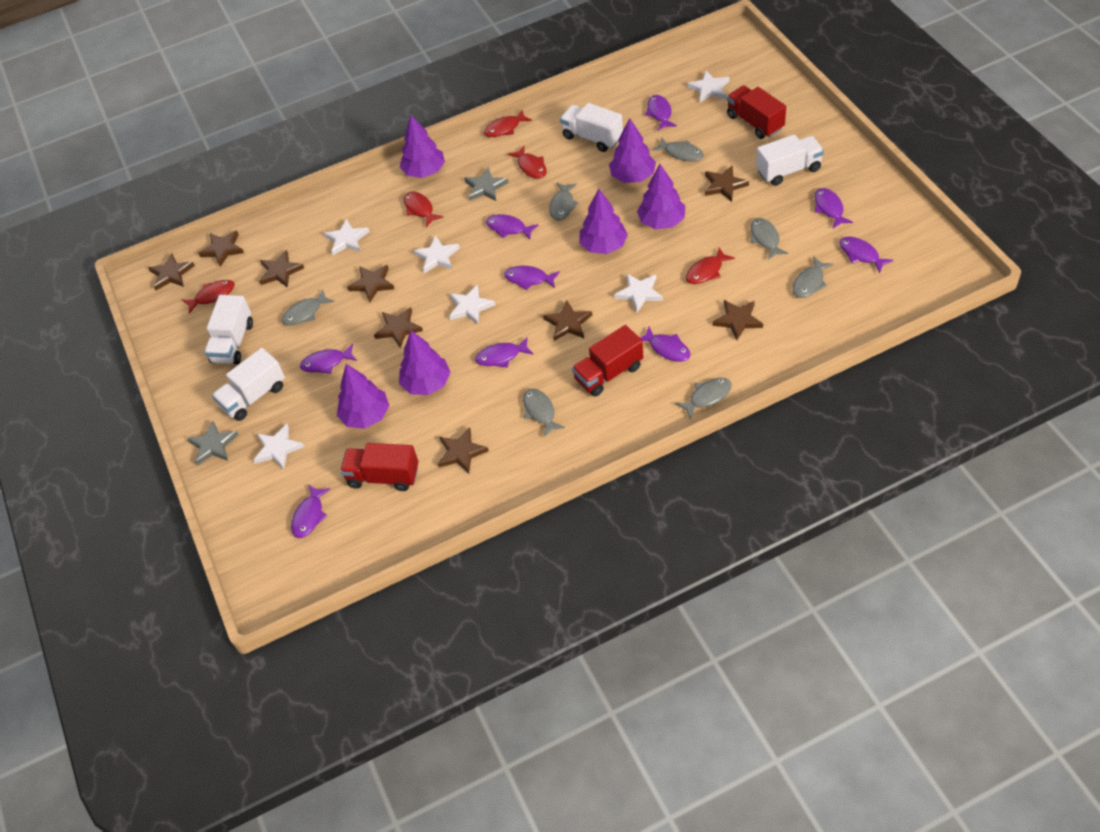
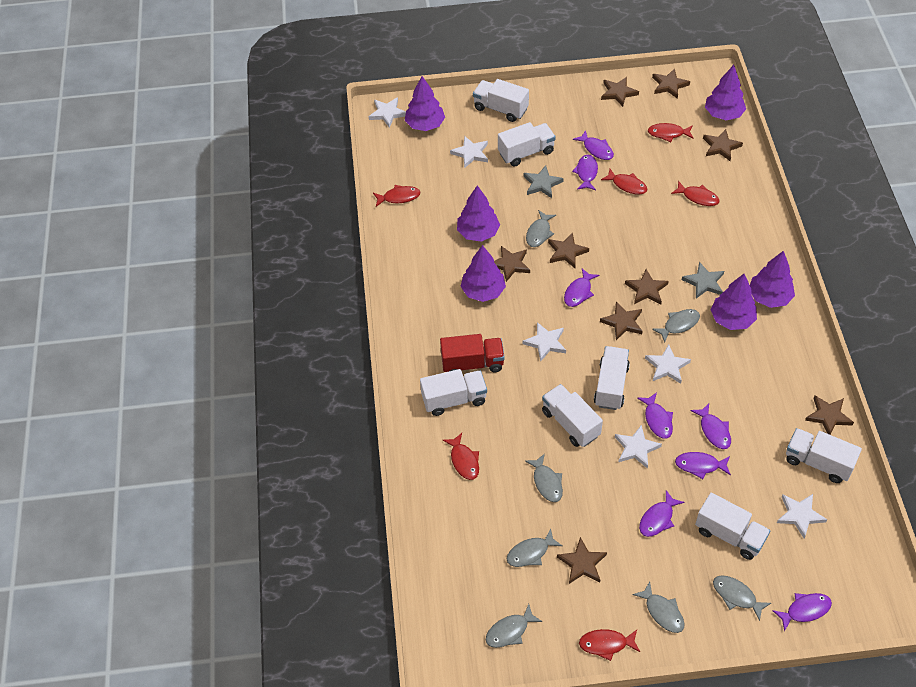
purple fish: [291,485,331,538] [300,344,357,374] [475,337,534,368] [486,214,539,239] [504,266,560,290] [640,326,691,362] [645,95,677,130] [815,188,853,229] [840,236,893,274] = 9 -> [564,268,599,307] [572,155,598,190] [573,130,614,160] [637,393,673,439] [639,490,684,537] [675,452,731,479] [691,404,731,449] [773,593,832,631] = 8
red fish: [182,280,235,314] [404,192,443,227] [484,110,532,137] [508,146,547,179] [686,247,735,284] = 5 -> [373,185,420,207] [443,433,479,480] [579,629,640,661] [601,169,647,195] [648,123,694,142] [671,181,720,206] = 6
red truck: [340,443,418,491] [572,325,643,397] [727,85,786,139] = 3 -> [440,334,505,372] = 1
white truck: [204,295,253,364] [212,348,285,421] [560,103,623,152] [756,134,824,186] = 4 -> [420,369,487,416] [473,79,529,122] [498,122,556,167] [542,384,603,447] [594,346,630,410] [695,493,770,560] [786,428,862,483] = 7

